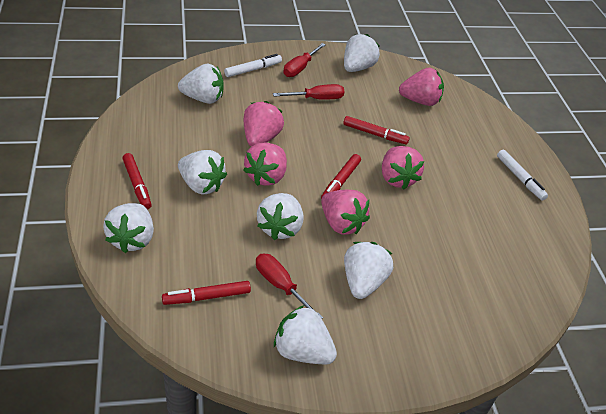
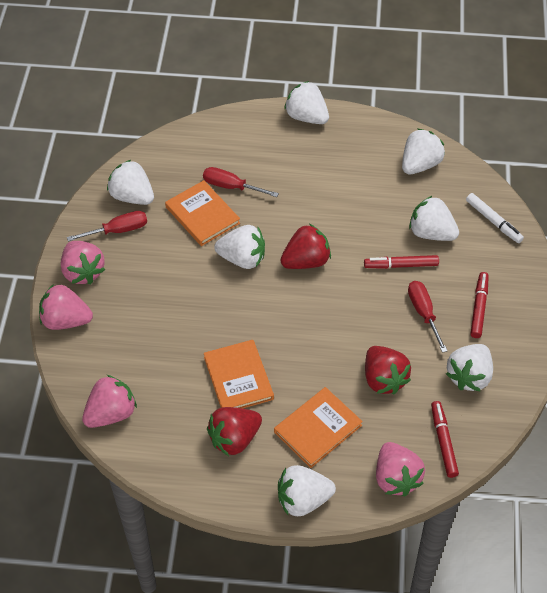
orange book: none = 0 -> [165,180,240,246] [204,340,274,408] [274,387,363,468] = 3
pink strawberry: [243,143,287,186] [244,101,284,147] [321,190,370,235] [382,146,424,190] [399,68,444,106] = 5 -> [39,284,93,330] [61,241,105,284] [82,375,137,428] [376,442,425,496] = 4
red marker: [122,153,152,210] [162,281,251,305] [321,154,361,199] [343,116,410,144] = 4 -> [364,255,439,269] [431,401,459,478] [470,272,489,338] = 3
red strawberry: none = 0 -> [207,407,262,456] [280,224,331,269] [365,346,411,394] = 3
white marker: [224,54,282,77] [497,149,548,201] = 2 -> [466,193,524,243] = 1

